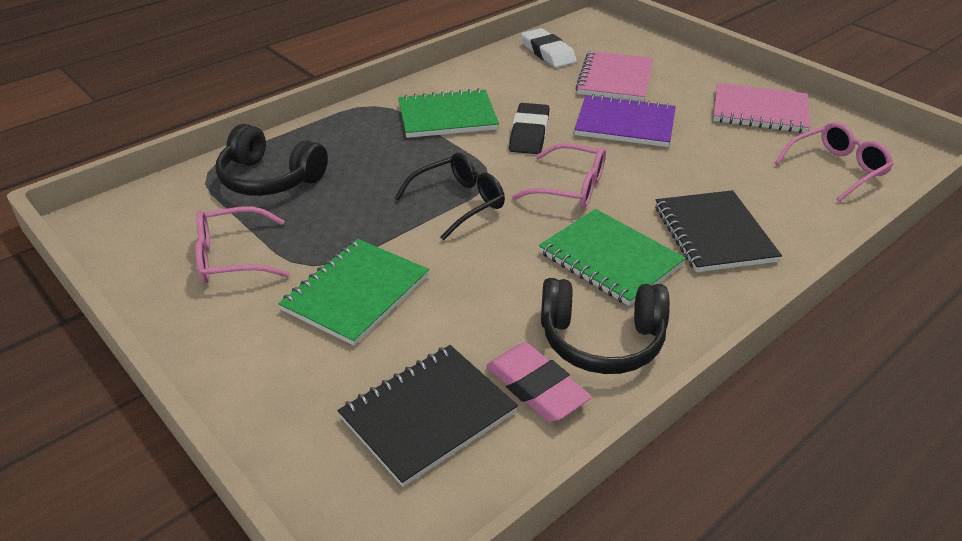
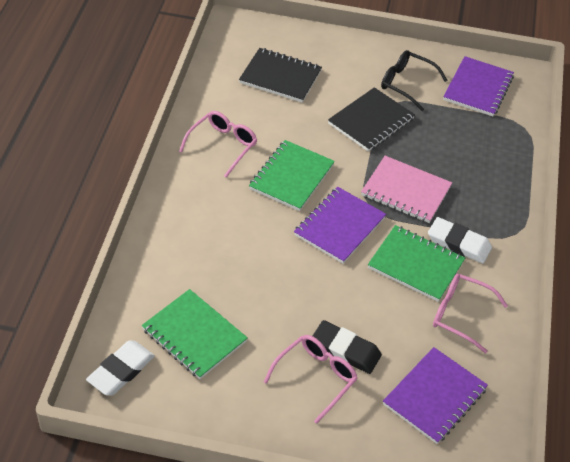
black headphones: [216,124,328,196] [541,278,670,374] = 2 -> none = 0
pink eraser: [486,342,592,422] = 1 -> none = 0
pink notebook: [575,51,653,102] [713,83,810,133] = 2 -> [361,156,452,223] = 1
purple notebook: [574,94,676,147] = 1 -> [294,187,386,263] [383,347,488,444] [443,56,514,116] = 3
white eraser: [521,28,577,68] = 1 -> [86,340,155,395] [428,217,492,263] = 2

